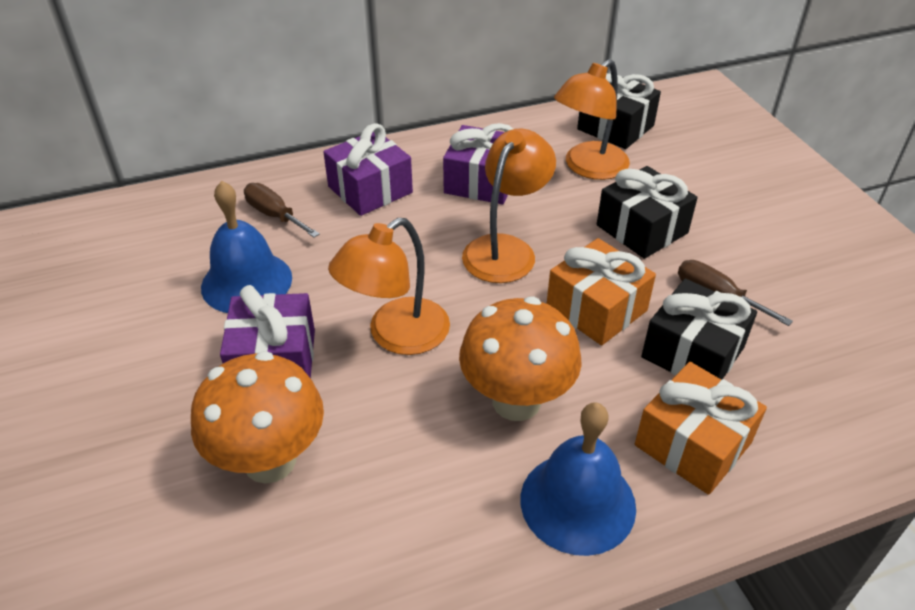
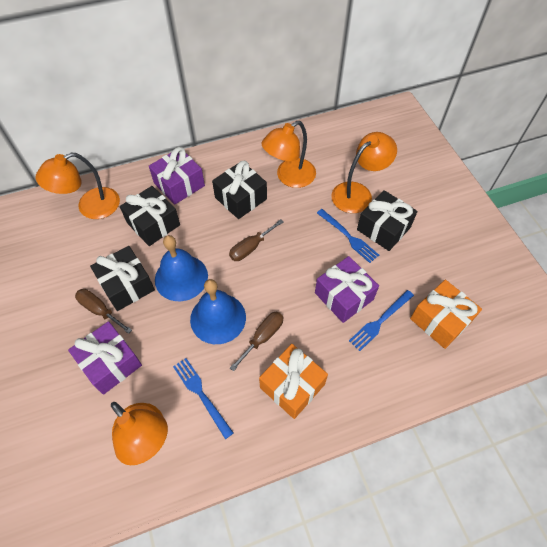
black gift: [577,73,661,149] [597,166,698,259] [641,279,757,380] = 3 -> [90,246,155,311] [120,186,180,246] [212,161,267,219] [357,190,418,251] = 4
blue fork: none = 0 -> [173,358,234,439] [317,209,379,263] [349,290,414,351] = 3
brown screwdriver: [244,183,320,237] [678,260,793,326] = 2 -> [75,289,132,334] [229,219,284,261] [230,312,283,371] = 3
orange lamp: [328,218,450,355] [462,129,556,283] [554,59,630,180] = 3 -> [36,153,120,219] [111,402,168,465] [262,121,316,188] [331,132,397,213] = 4
orange mushroom: [191,351,324,484] [459,297,582,421] = 2 -> none = 0

